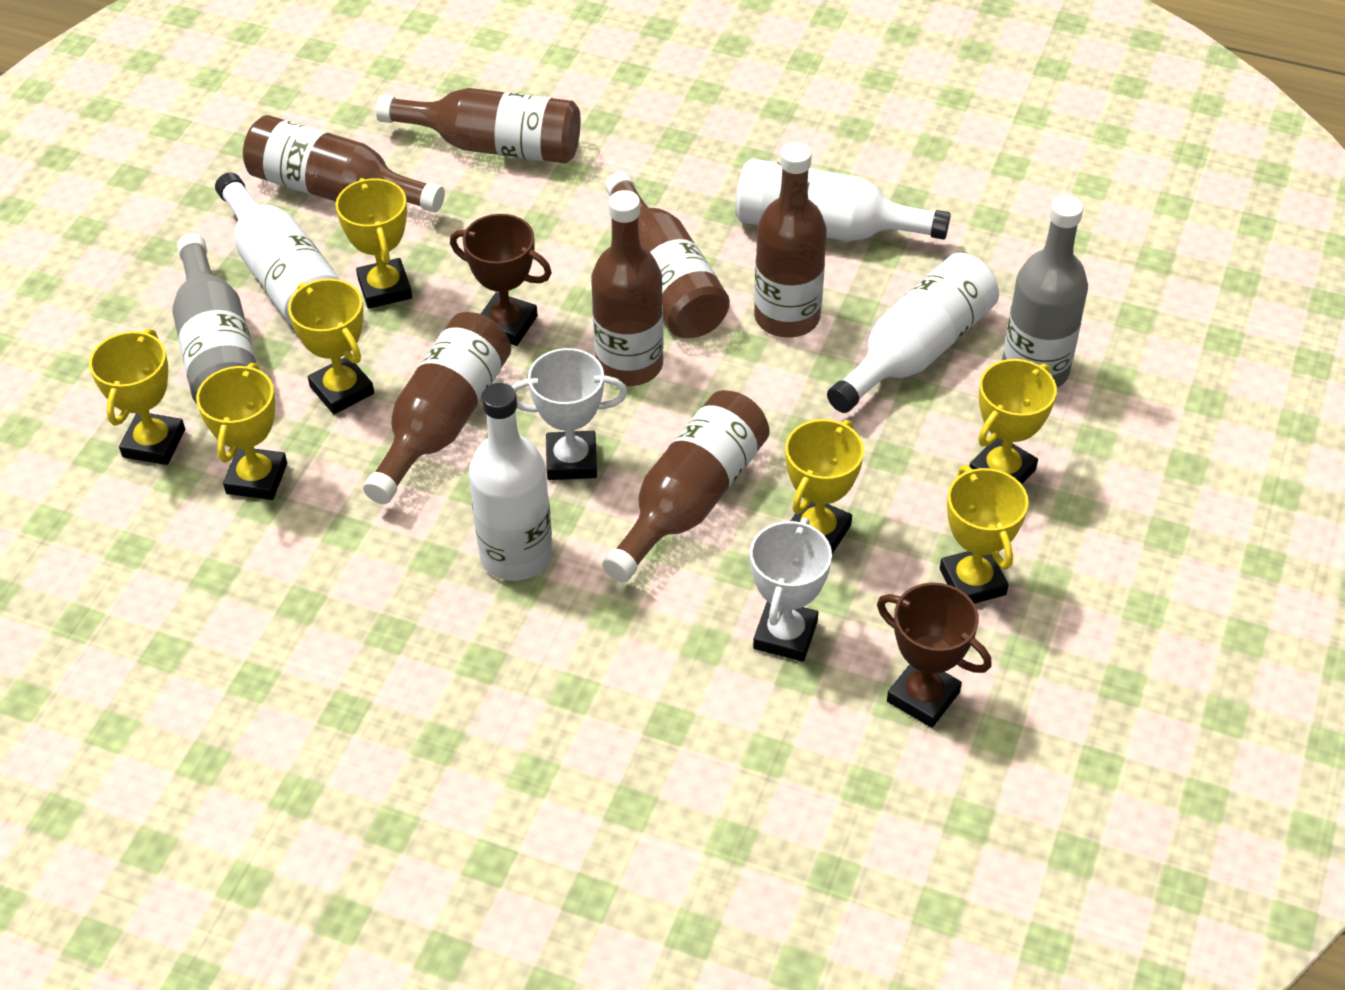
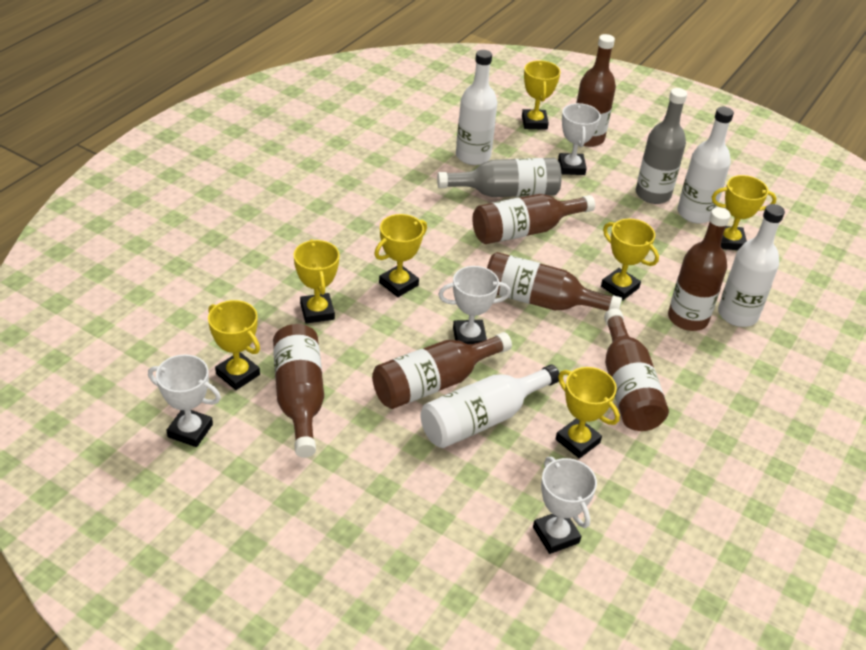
brown trophy: [450,214,552,346] [877,582,992,728] = 2 -> none = 0
white trophy: [512,348,628,480] [750,518,832,662] = 2 -> [148,354,221,447] [438,266,511,344] [533,457,597,554] [558,103,601,175] = 4

